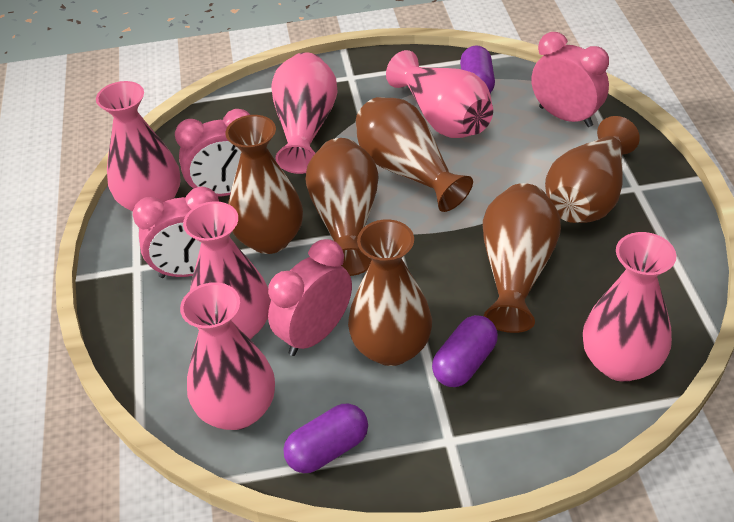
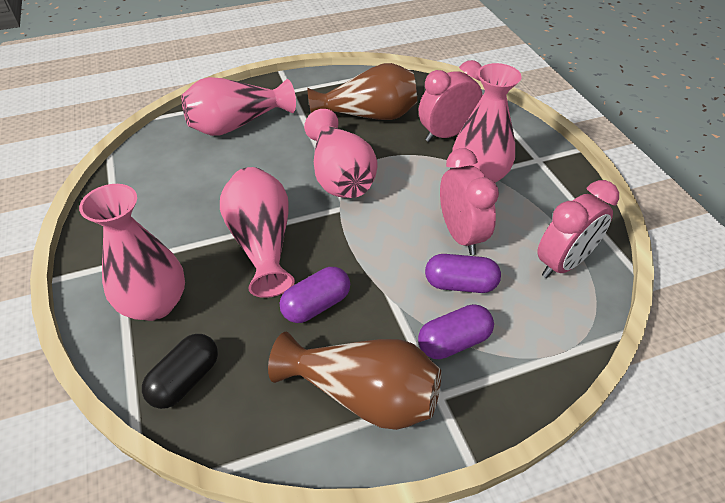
black capsule: none = 0 -> [142,334,218,409] = 1
brown vase: [225,115,303,254] [305,138,378,276] [348,219,432,366] [356,97,473,212] [483,183,561,333] [545,116,640,223] = 6 -> [268,332,441,430] [307,63,417,120] = 2
pink clock: [133,187,219,278] [175,109,250,196] [268,239,352,356] [531,32,609,127] = 4 -> [419,60,483,142] [440,148,499,255] [537,180,619,278] = 3
pink vase: [96,81,180,211] [180,282,275,430] [183,201,271,340] [271,52,338,174] [386,50,493,138] [583,232,676,382] = 6 -> [79,184,185,321] [181,77,296,136] [220,167,295,298] [304,109,378,198] [452,63,522,183] = 5

